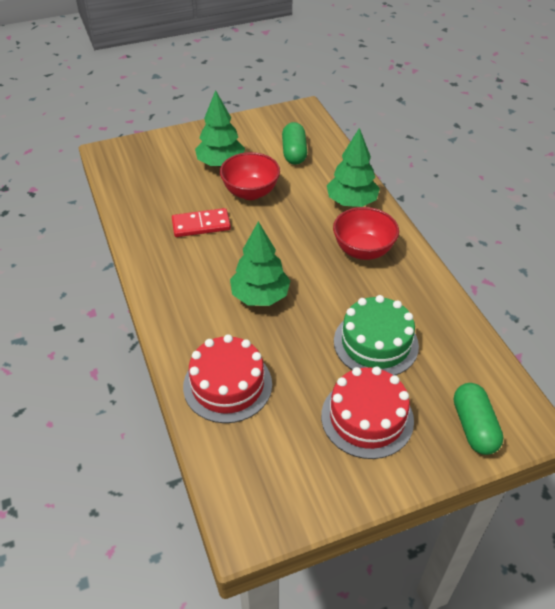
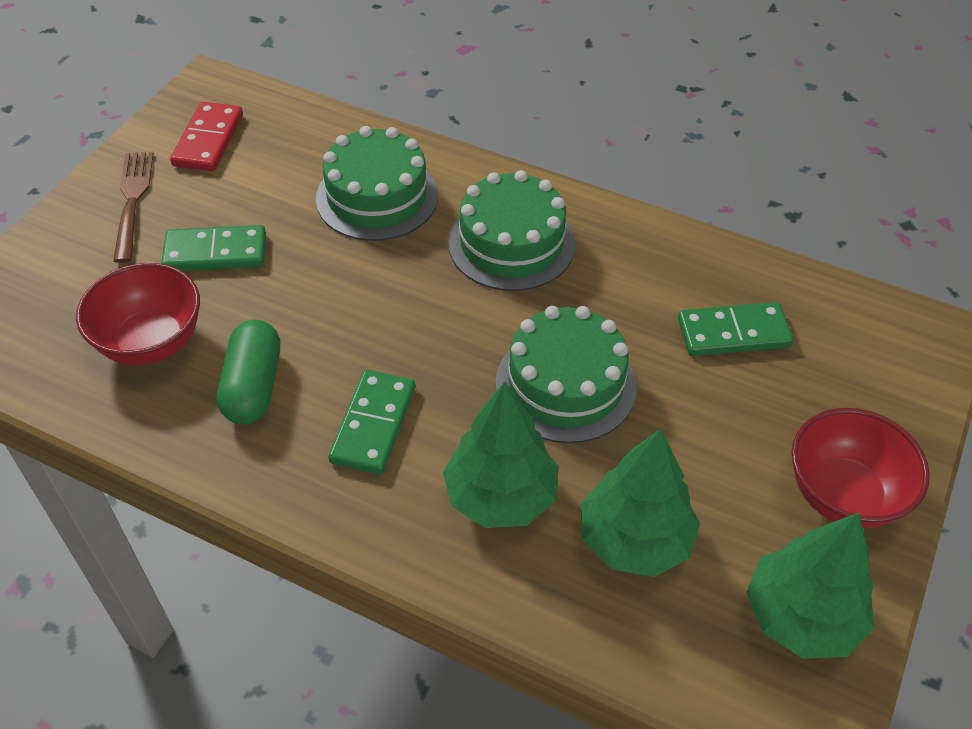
brown fork: none = 0 -> [113,152,154,263] = 1
green cake: [334,295,419,375] = 1 -> [316,126,438,241] [448,170,575,291] [496,306,637,443] = 3
green capsule: [282,122,307,165] [454,383,504,455] = 2 -> [217,320,280,424] = 1
green domino: none = 0 -> [161,225,266,271] [328,370,415,474] [678,302,793,356] = 3
red cake: [183,334,272,423] [321,366,414,459] = 2 -> none = 0

